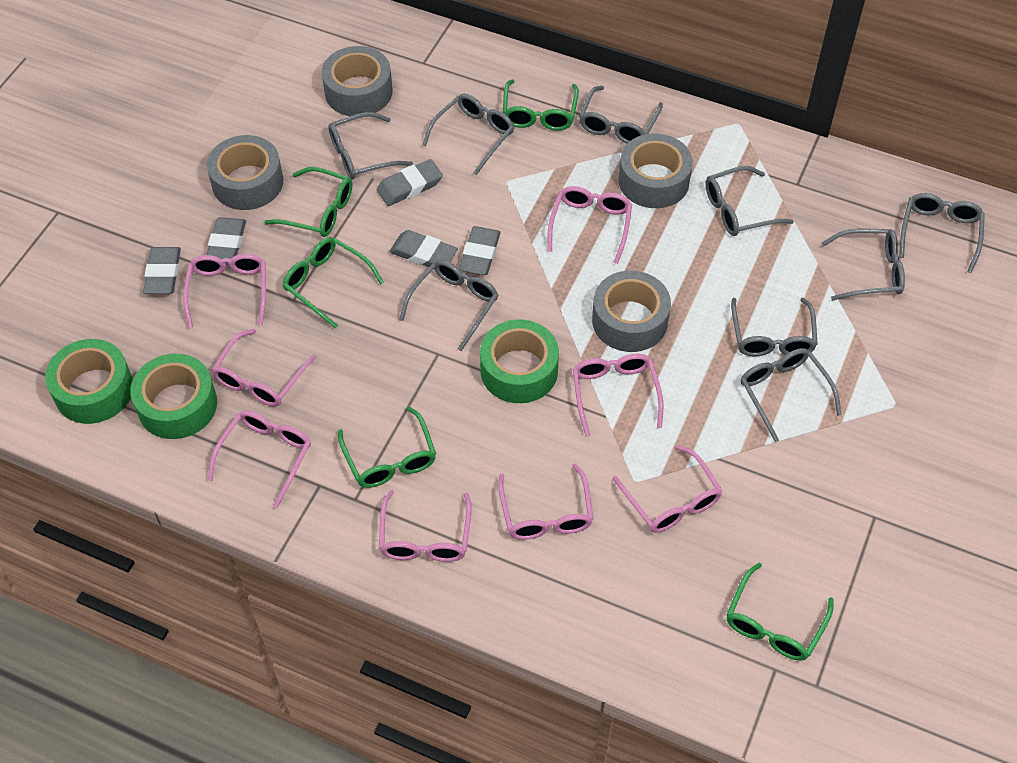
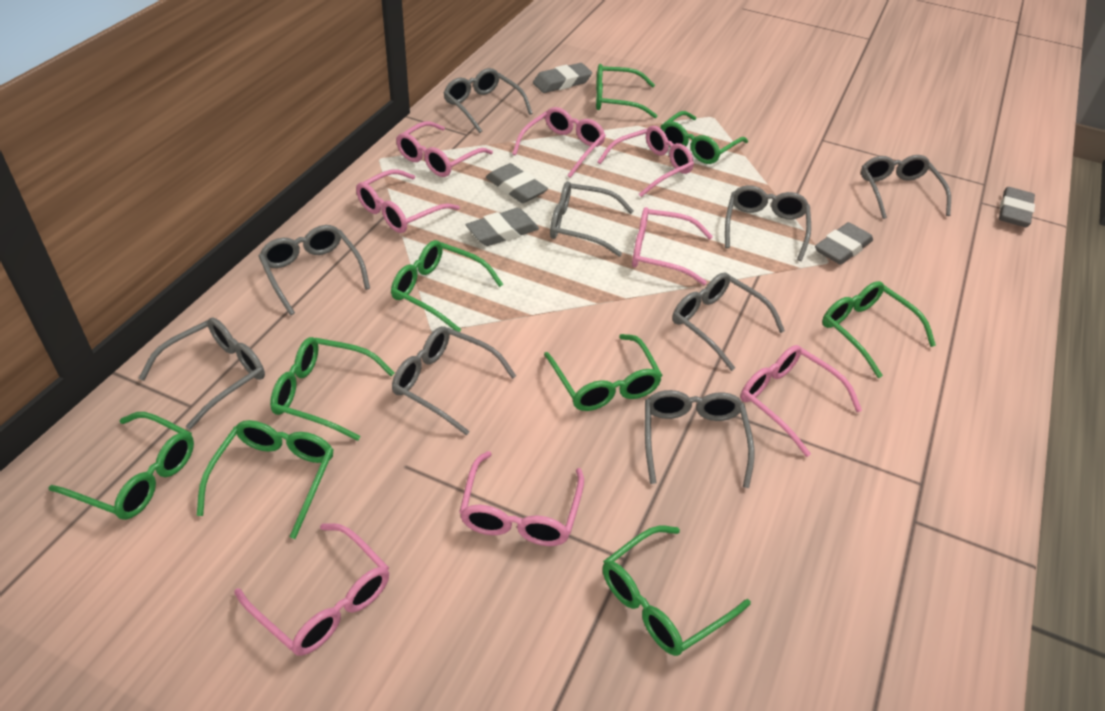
green glasses: [264,167,352,237] [283,237,384,328] [338,406,436,488] [503,79,579,131] [726,562,834,661] = 5 -> [48,412,194,520] [197,420,334,539] [270,337,395,441] [391,240,503,332] [544,334,663,411] [596,64,657,118] [603,526,751,656] [661,111,748,164] [822,281,936,378] = 9
green tape: [45,339,133,424] [130,354,217,439] [480,319,559,403] = 3 -> none = 0
grey tape: [207,135,283,210] [322,46,393,116] [592,271,671,352] [619,133,693,208] = 4 -> none = 0

